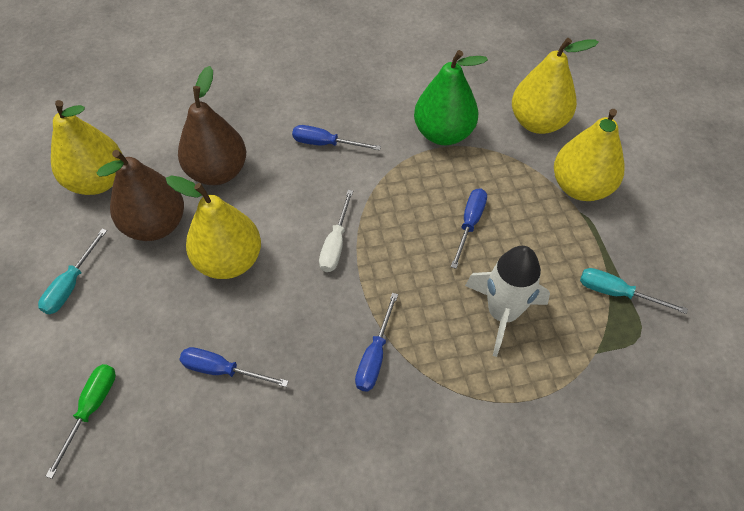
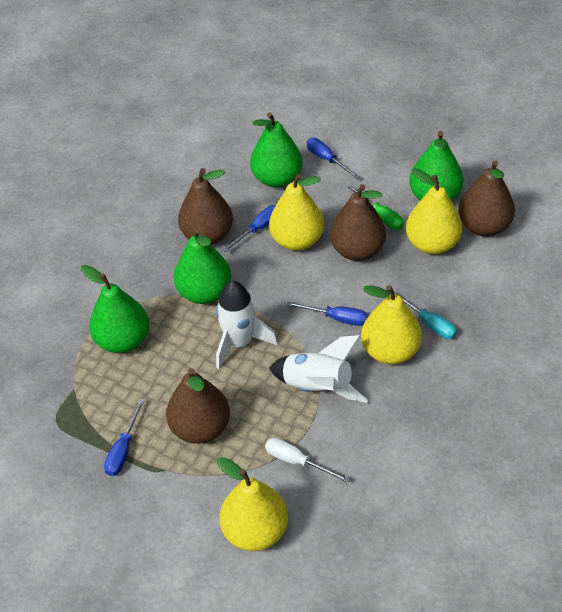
brown pear: [97,150,184,241] [178,66,246,185] = 2 -> [166,368,230,444] [178,168,233,245] [330,184,386,261] [459,161,515,236] = 4
green pear: [414,50,488,145] = 1 -> [81,265,149,353] [174,228,231,304] [250,112,303,188] [409,131,464,201] = 4
turquoise screwdriver: [38,229,107,314] [580,268,688,314] = 2 -> [394,291,457,339] = 1
white rocket: [465,246,550,357] = 1 -> [216,281,278,369] [270,335,368,403] = 2

